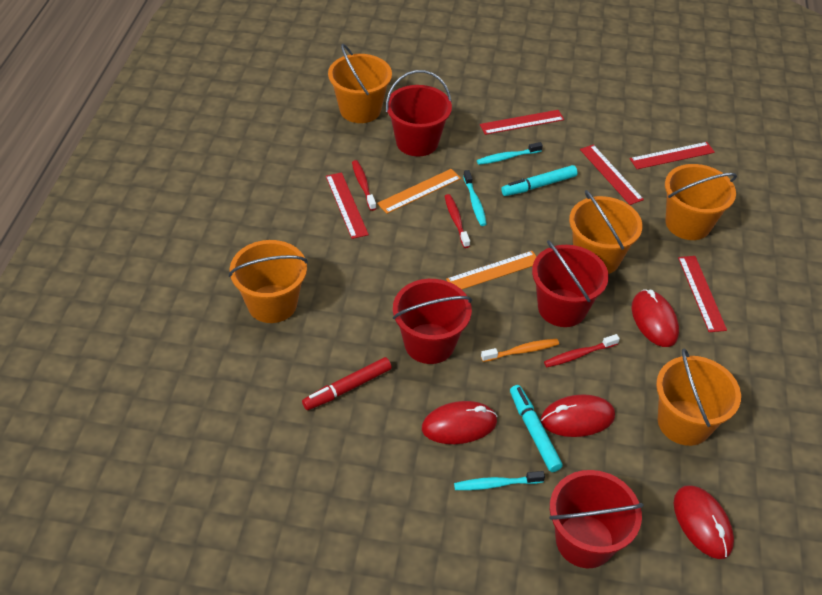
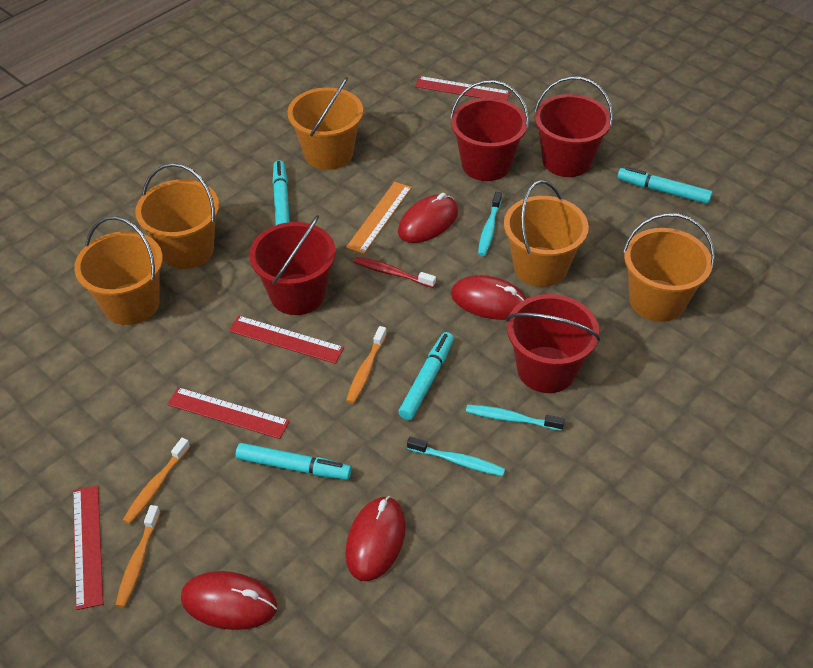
orange ruler: [377,169,461,214] [446,251,537,289] = 2 -> [346,182,412,254] = 1
orange toothbrush: [481,339,559,362] = 1 -> [115,505,160,608] [123,438,190,524] [346,326,387,404] = 3
red marker: [302,357,392,410] = 1 -> none = 0
red ruler: [326,172,369,239] [480,110,564,135] [580,145,644,205] [630,142,715,169] [678,256,727,332] = 5 -> [73,485,103,610] [167,387,290,439] [229,316,344,364] [415,76,510,101] = 4
red toothbrush: [352,160,376,211] [445,194,470,248] [544,334,620,367] = 3 -> [354,257,436,288] = 1
turquoise marker: [501,165,578,196] [510,385,563,472] = 2 -> [236,443,352,480] [273,160,290,225] [398,332,454,420] [617,167,713,204] = 4

